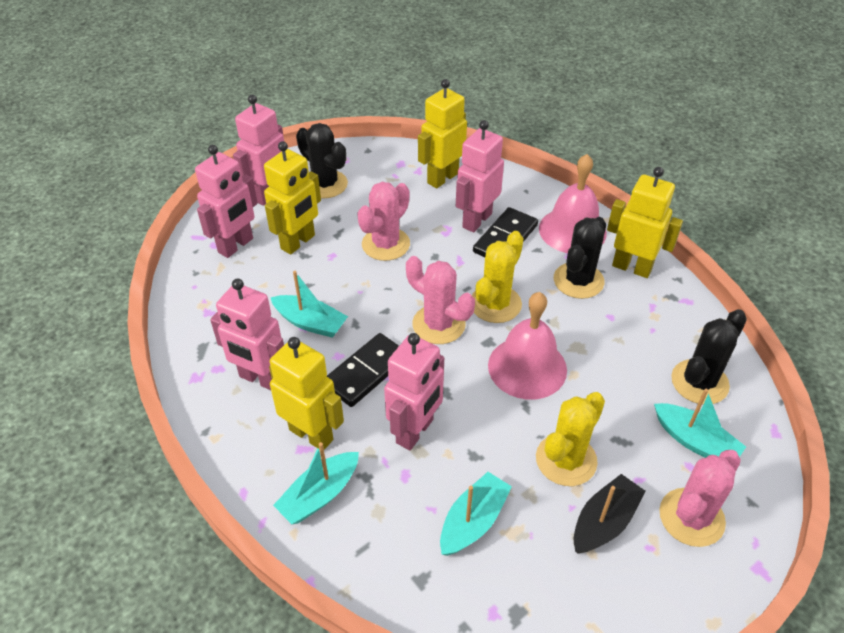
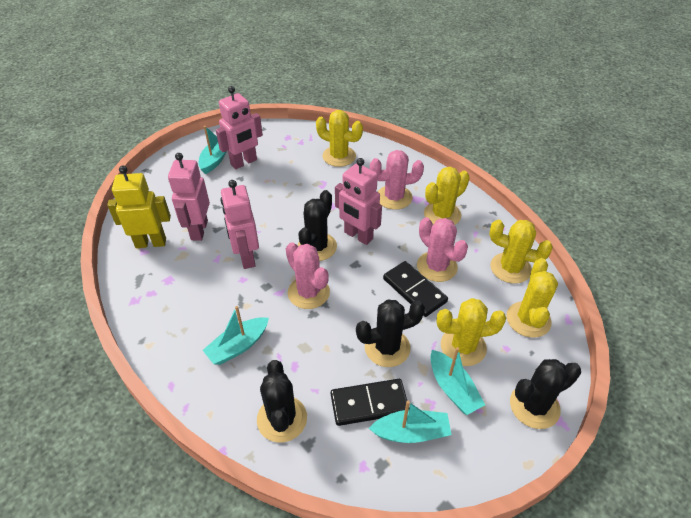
black boat: [574,474,646,554] = 1 -> none = 0
black cactus: [296,123,348,198] [554,217,606,299] [671,309,747,404] = 3 -> [257,360,307,443] [298,190,337,261] [356,299,425,367] [510,359,581,429] = 4
pink bell: [488,292,567,400] [539,154,607,253] = 2 -> none = 0
pink robot: [195,145,258,258] [210,279,284,390] [233,95,284,206] [384,333,444,450] [456,120,504,232] = 5 -> [168,153,210,241] [216,86,263,169] [221,180,259,269] [335,158,382,245] = 4
yellow cactus: [472,231,524,323] [536,392,605,486] = 2 -> [316,110,363,167] [424,167,470,225] [436,298,506,366] [489,220,553,284] [507,258,558,338] = 5
yellow robot: [264,141,321,255] [269,337,344,450] [418,79,467,188] [607,167,683,278] = 4 -> [107,166,171,248] = 1

